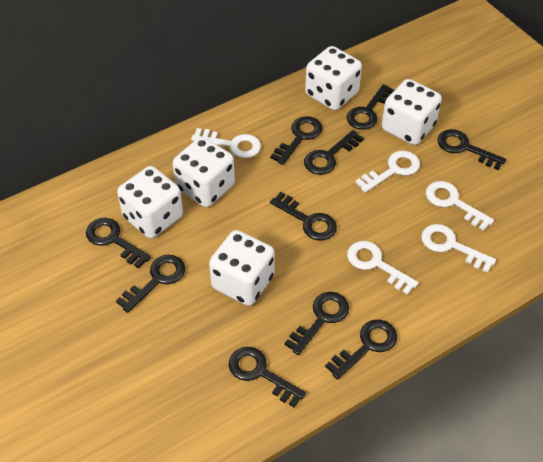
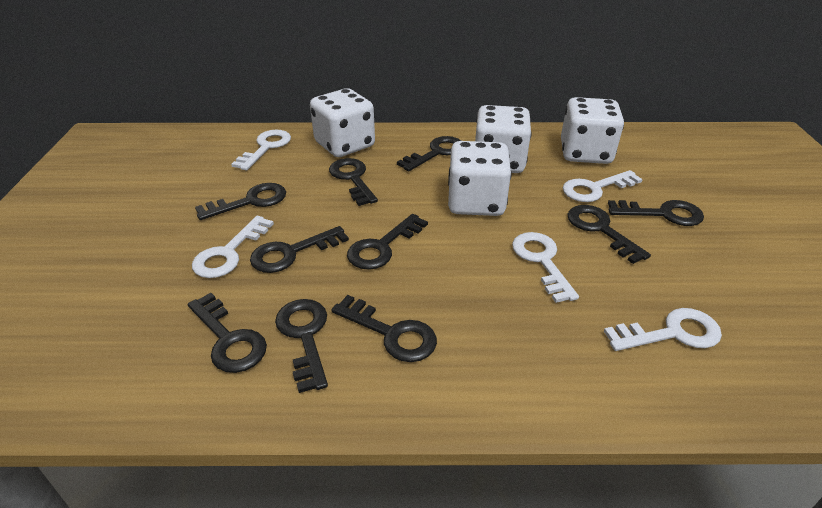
white dice: [117,166,183,238] [172,137,235,207] [209,230,275,306] [305,46,362,110] [382,79,442,145] = 5 -> [310,88,375,157] [448,141,512,216] [475,105,532,173] [561,97,624,164] = 4

